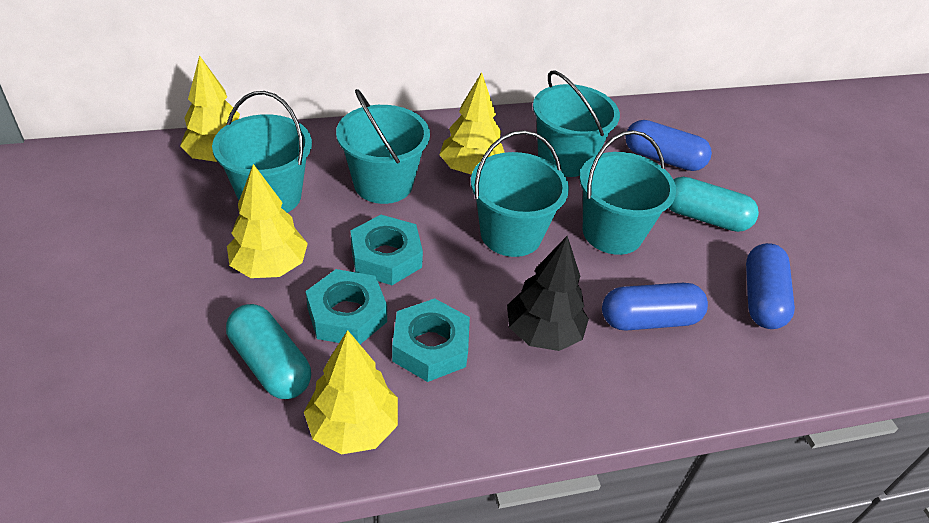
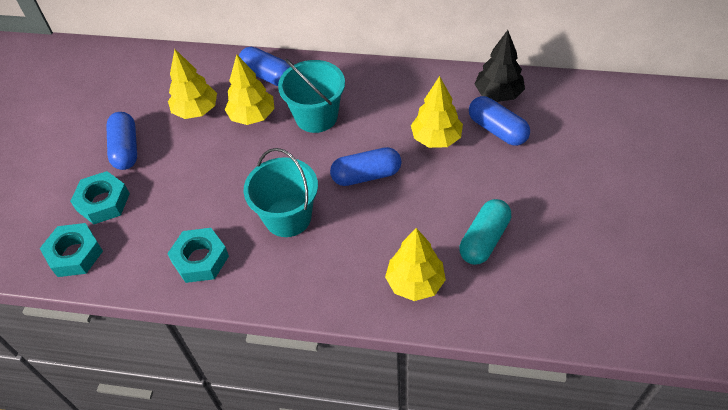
blue capsule: [602,283,708,331] [625,120,712,171] [746,243,795,329] = 3 -> [106,112,137,170] [239,47,291,86] [330,147,401,186] [469,96,530,146] = 4
turquoise bucket: [212,91,312,213] [336,89,430,204] [471,130,569,257] [533,70,620,177] [580,130,676,255] = 5 -> [244,148,318,237] [278,59,345,133] = 2
turquoise capsule: [226,304,311,399] [669,177,759,232] = 2 -> [459,199,511,265] = 1

